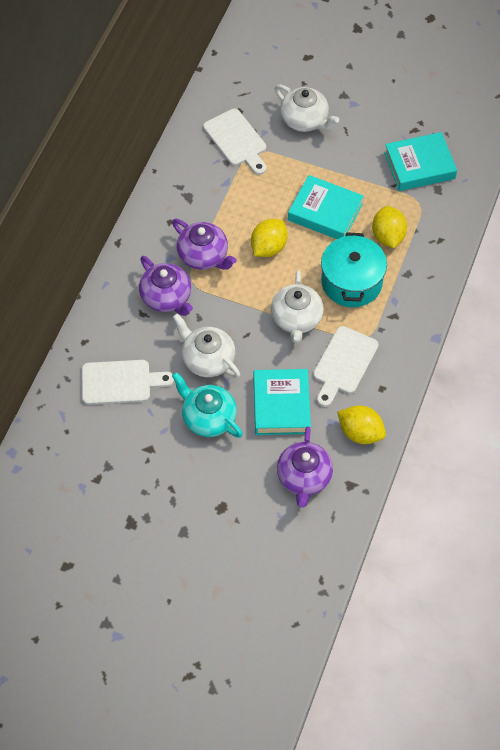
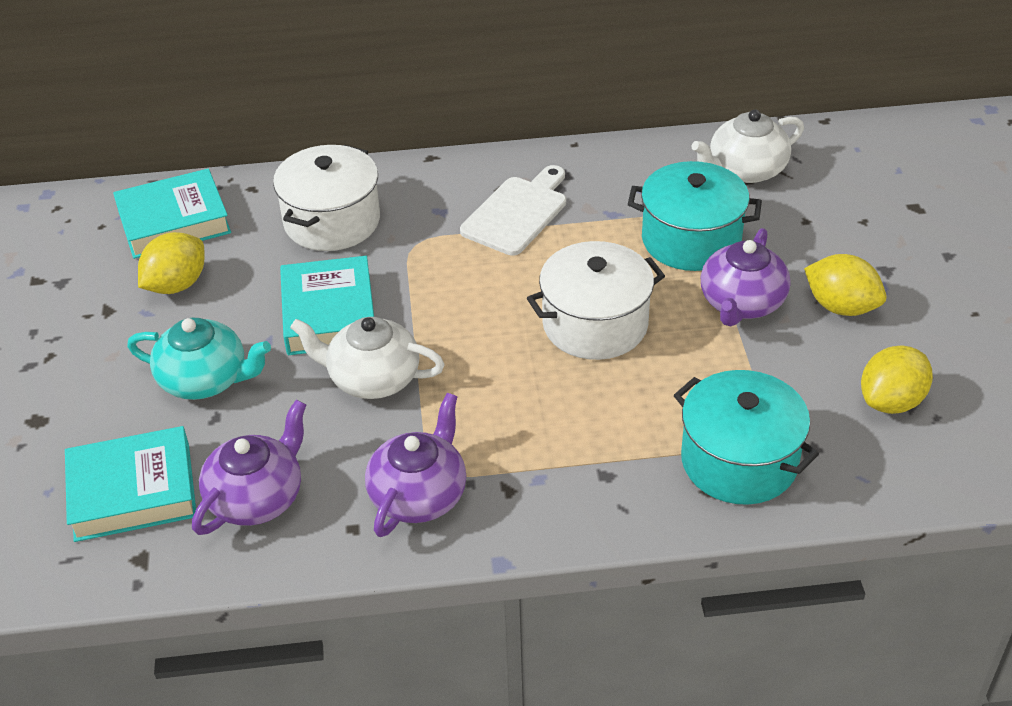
turquoise pot: [321,232,387,307] = 1 -> [628,161,762,271] [674,370,819,505] = 2
white cutting board: [82,360,174,405] [203,109,266,175] [313,326,379,407] = 3 -> [460,165,566,256] = 1
white pot: none = 0 -> [273,145,380,251] [527,241,665,360] = 2
white teapot: [173,313,240,378] [271,270,324,343] [275,85,339,132] = 3 -> [290,317,445,399] [691,109,804,183] = 2

